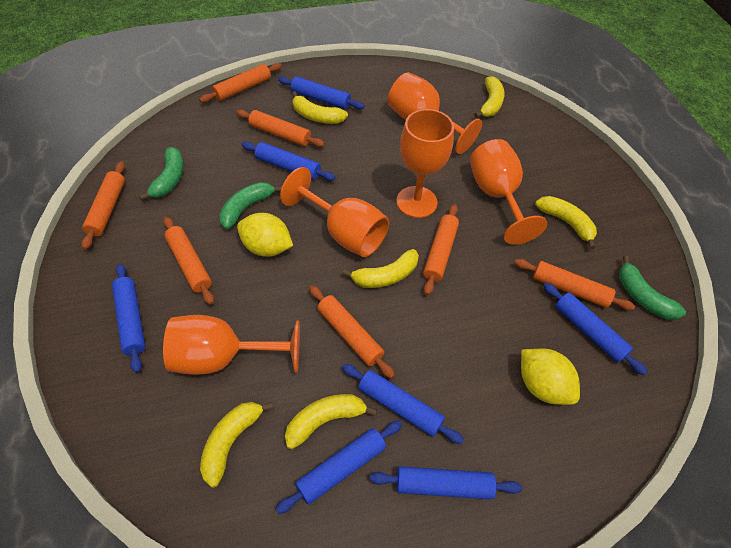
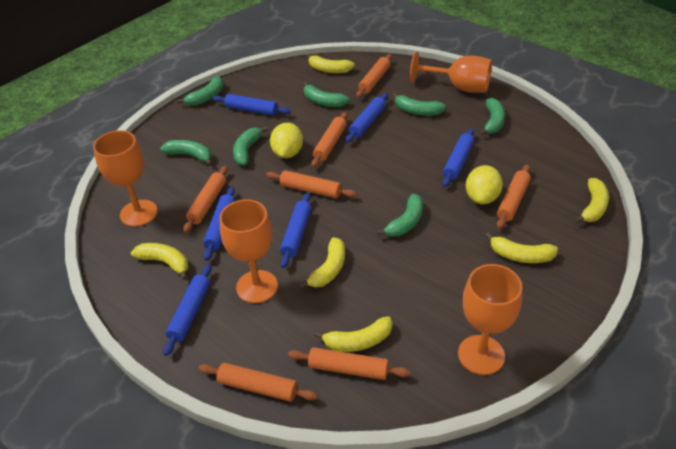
blue rolling pin: [112,264,145,373] [241,142,336,181] [275,420,402,514] [278,76,365,109] [342,364,464,444] [370,466,522,500] [543,282,648,375] = 7 -> [163,264,212,356] [203,187,235,261] [213,94,291,116] [280,192,312,268] [346,93,388,143] [442,128,474,187] = 6
green banana: [139,147,184,201] [219,182,282,229] [619,255,686,320] = 3 -> [160,140,212,166] [177,76,224,106] [233,126,268,166] [304,82,350,107] [376,194,423,236] [392,93,446,116] [479,98,505,135] = 7
orange goblet: [163,315,300,375] [280,167,389,257] [388,72,482,154] [397,109,454,218] [470,139,547,245] = 5 -> [93,130,158,227] [220,199,278,303] [410,51,492,93] [458,264,522,375] = 4

